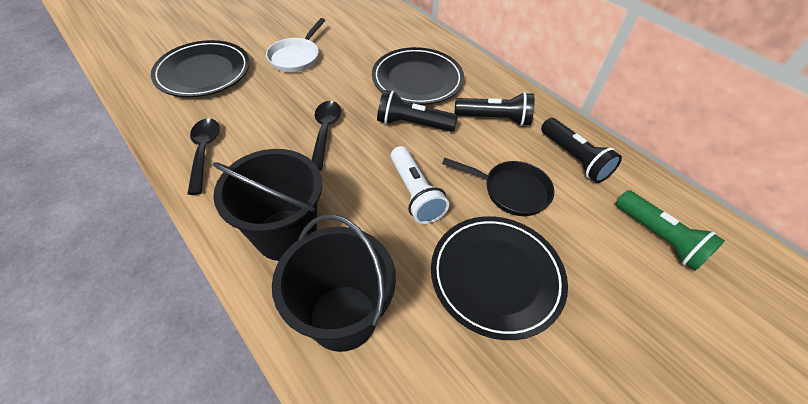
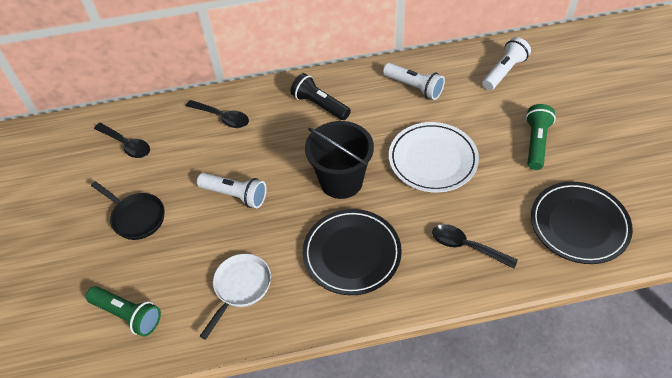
black bucket: [213,149,322,261] [272,214,396,352] = 2 -> [305,121,374,199] = 1
black flashlight: [377,90,458,132] [455,92,535,126] [541,118,622,183] = 3 -> [290,73,351,120] = 1
black plate: [151,40,250,97] [372,47,464,105] [431,216,568,340] = 3 -> [303,209,402,295] [531,182,633,264] = 2
black spoon: [187,118,219,195] [312,101,341,171] = 2 -> [94,123,150,158] [186,100,249,128] [432,224,518,269] = 3
green flashlight: [616,190,725,271] = 1 -> [86,286,161,337] [526,104,556,170] = 2
white flashlight: [391,146,449,224] = 1 -> [197,173,267,208] [383,63,445,100] [482,37,531,90] = 3
white plate: none = 0 -> [389,122,479,192] = 1

